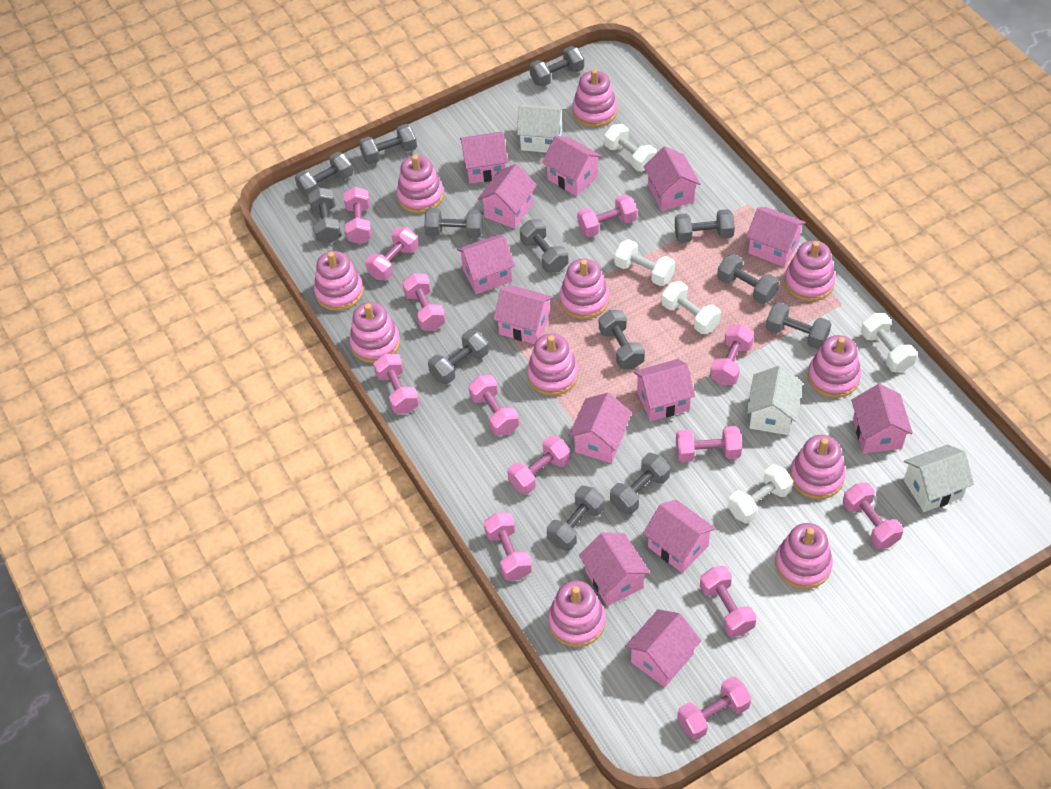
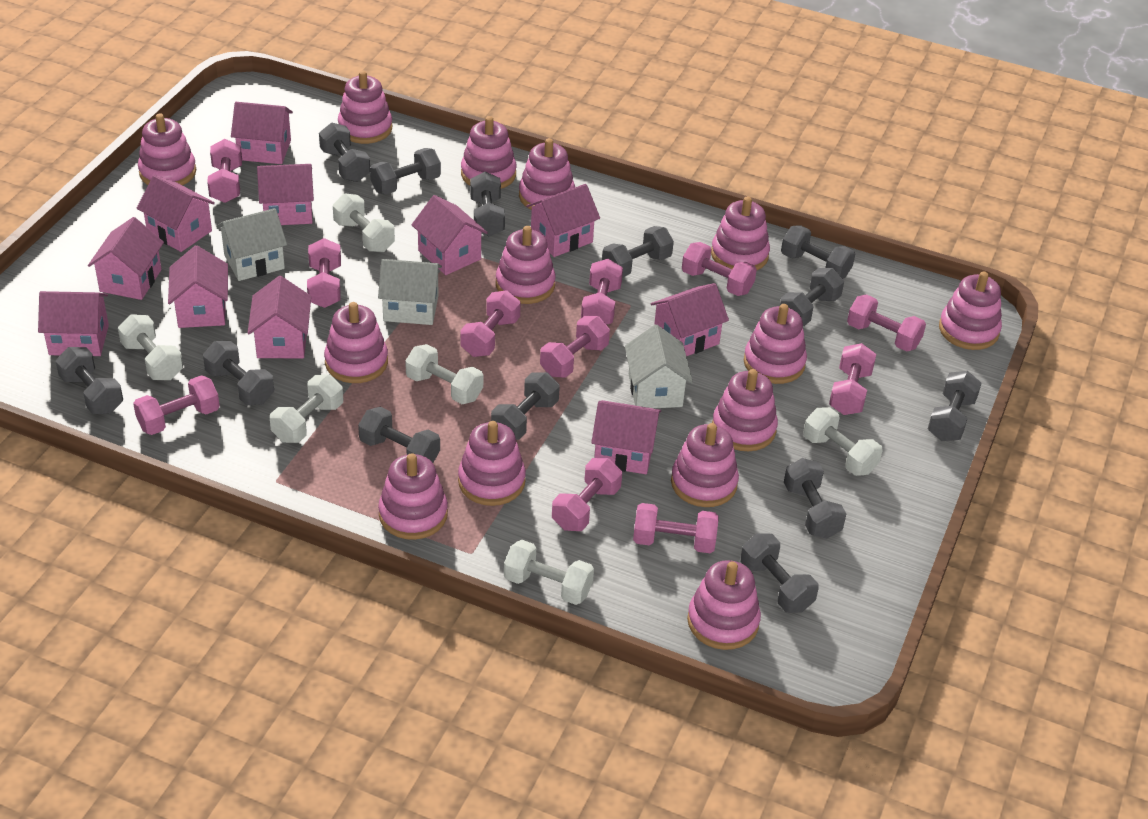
pink dumbbell: [344,187,372,244] [365,227,419,280] [373,354,419,414] [402,273,446,331] [468,375,519,436] [484,512,532,581] [507,435,571,494] [577,194,637,237] [676,426,742,462] [677,676,751,740] [700,566,757,637] [710,324,754,385] [843,482,903,549] = 13 -> [133,375,220,435] [207,139,242,203] [307,238,341,308] [460,290,521,357] [540,316,610,378] [552,458,622,531] [581,259,623,325] [633,503,719,553] [682,242,757,296] [829,343,877,415] [847,294,926,352] = 11
pink house: [457,235,515,294] [460,132,508,184] [478,164,537,229] [493,285,553,344] [542,136,602,196] [569,393,632,463] [579,532,650,606] [625,609,701,687] [633,359,695,421] [643,146,700,211] [643,500,716,573] [746,207,806,267] [851,384,913,453] = 13 -> [38,291,109,356] [88,217,164,300] [137,175,215,252] [168,245,228,328] [231,102,293,164] [248,276,311,358] [257,164,314,225] [411,195,488,275] [526,184,600,257] [591,400,661,474] [651,283,729,356] = 11
pink stacking toy: [314,251,364,311] [349,302,400,363] [397,155,444,213] [527,334,578,396] [548,580,605,647] [560,259,609,319] [572,69,617,127] [775,523,833,589] [785,241,835,301] [790,435,846,499] [808,335,861,398] = 11 -> [138,114,196,185] [324,302,388,383] [338,71,392,144] [378,453,448,540] [458,421,526,506] [461,116,517,189] [496,226,556,304] [519,138,575,210] [671,423,739,507] [687,560,761,650] [711,196,770,270] [712,369,778,451] [744,304,807,384] [939,272,1002,350] = 14
white dumbbell: [604,124,657,171] [614,239,675,286] [661,281,721,334] [728,464,793,524] [861,313,917,372] = 5 -> [118,314,183,380] [270,374,343,443] [333,193,395,252] [405,344,483,404] [504,540,594,605] [803,407,883,476] = 6

